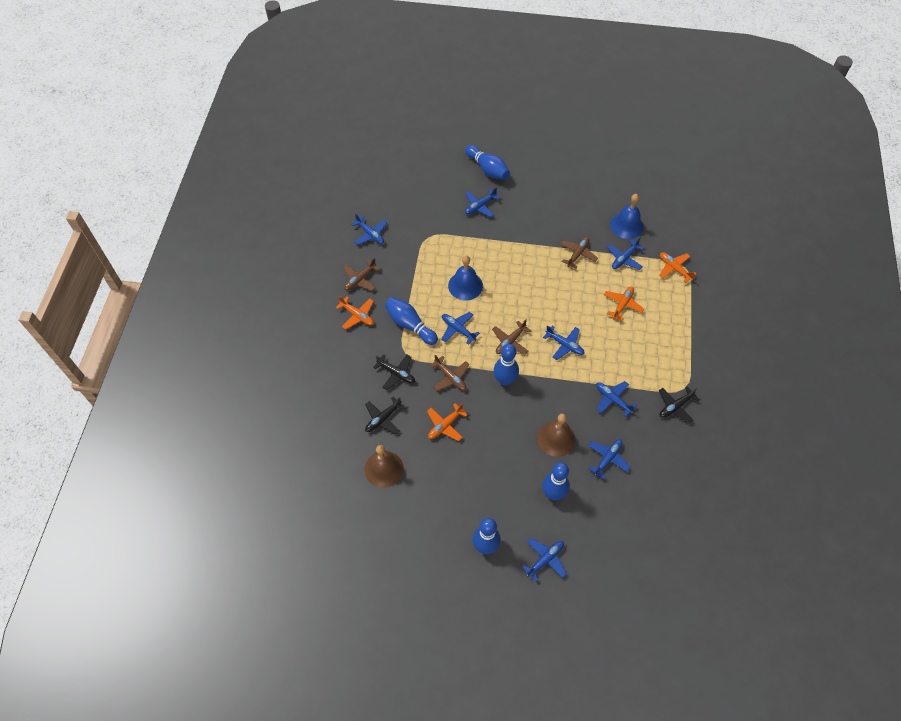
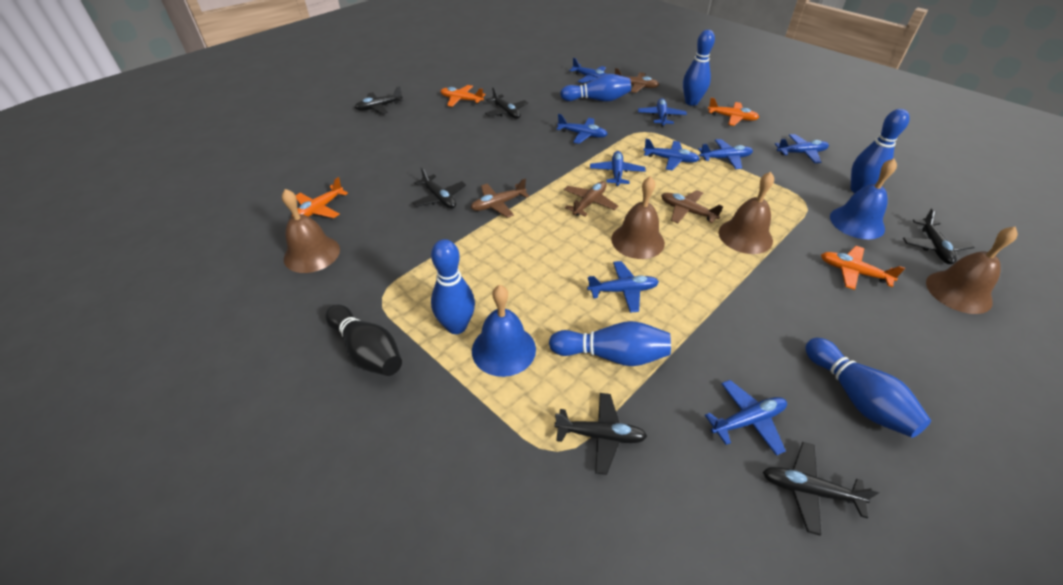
black bowling pin: none = 0 -> [326,305,402,376] = 1
black plane: [365,397,405,434] [373,355,415,390] [659,387,700,424] = 3 -> [355,86,403,114] [412,167,466,209] [485,87,528,119] [554,393,647,475] [763,442,880,536] [903,208,974,264] = 6
blue bowling pin: [385,297,438,345] [465,145,510,180] [472,518,501,554] [494,344,519,386] [542,462,570,500] = 5 -> [431,239,475,334] [549,321,671,366] [560,74,631,102] [683,30,715,106] [805,338,931,438] [850,109,910,193] = 6
blue plane: [351,213,387,245] [441,312,480,345] [465,187,500,218] [522,538,567,582] [543,326,585,360] [588,439,630,479] [596,381,637,417] [607,238,644,270] = 8 -> [556,114,608,144] [569,58,606,83] [587,261,659,313] [590,151,646,186] [638,98,687,127] [643,139,700,171] [698,139,753,169] [705,380,787,456] [775,134,829,163] = 9
brown bell: [364,445,404,488] [537,414,576,457] = 2 -> [282,189,340,273] [611,176,665,259] [719,172,774,254] [926,226,1018,314] = 4

